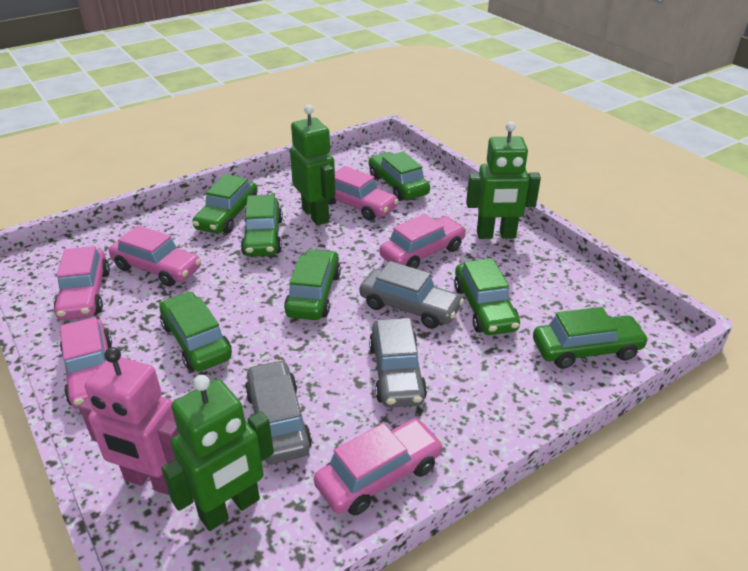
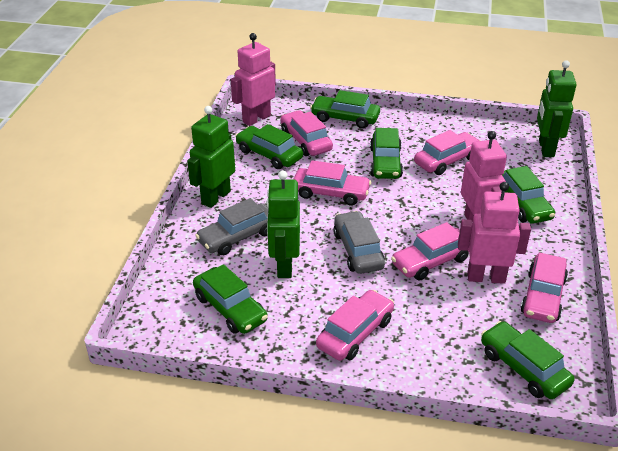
green car: [159,292,232,371] [193,174,258,234] [241,194,283,257] [284,249,341,320] [369,151,430,201] [454,258,520,335] [533,307,649,369] = 7 -> [193,264,268,334] [235,124,303,169] [310,90,380,129] [370,128,403,179] [481,321,574,399] [502,166,555,224] = 6
grey car: [245,360,312,464] [359,261,464,329] [369,318,427,408] = 3 -> [195,198,269,255] [333,211,385,274] = 2
pink robot: [79,347,179,495] = 1 -> [231,33,276,126] [458,182,531,284] [461,131,507,222] = 3

